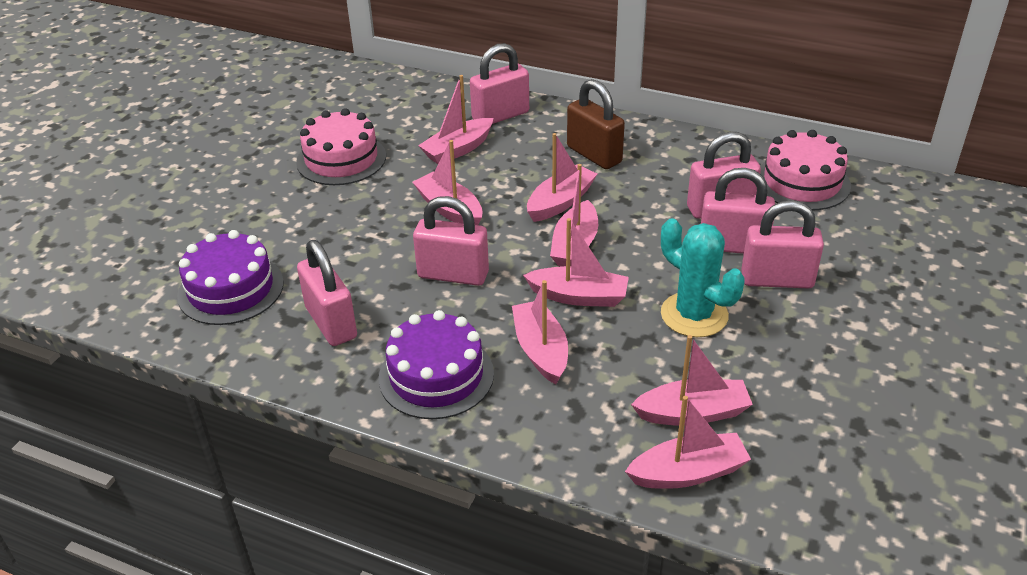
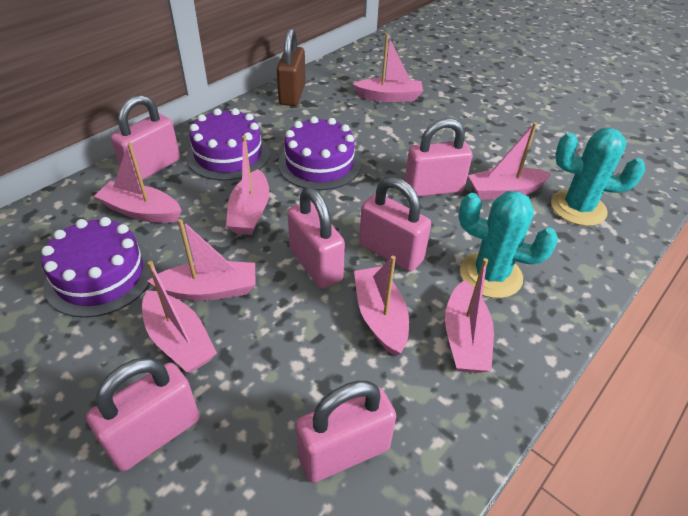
pink cake: [296,108,386,185] [760,130,851,210] = 2 -> none = 0
purple cake: [177,230,284,325] [379,310,494,419] = 2 -> [41,217,154,318] [186,108,270,181] [278,116,361,190] = 3
turquoise cactus: [661,218,745,337] = 1 -> [459,191,558,298] [551,128,645,226] = 2

